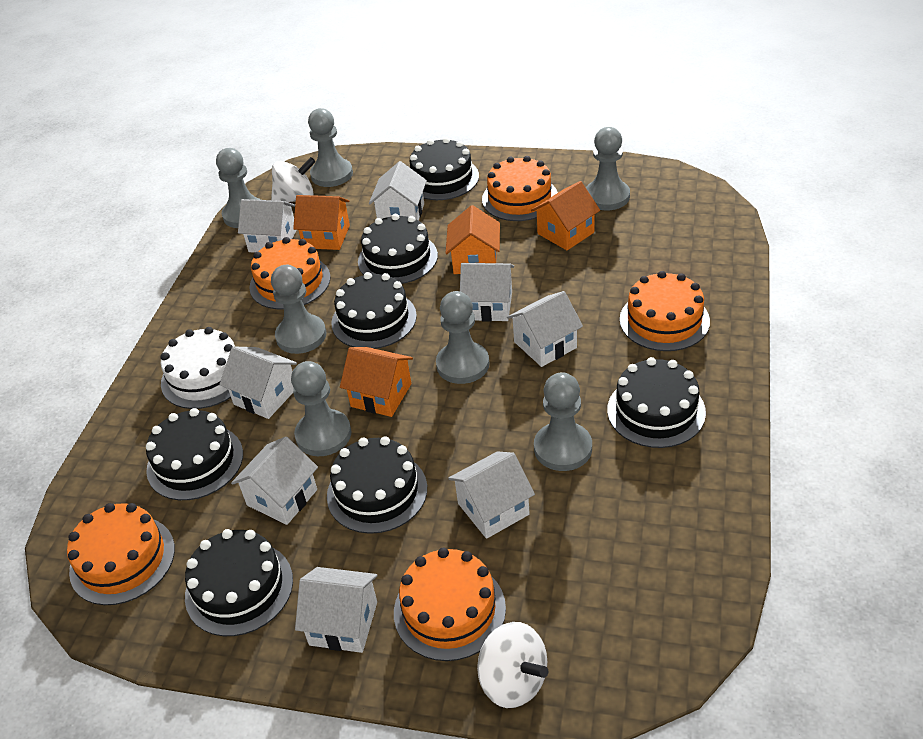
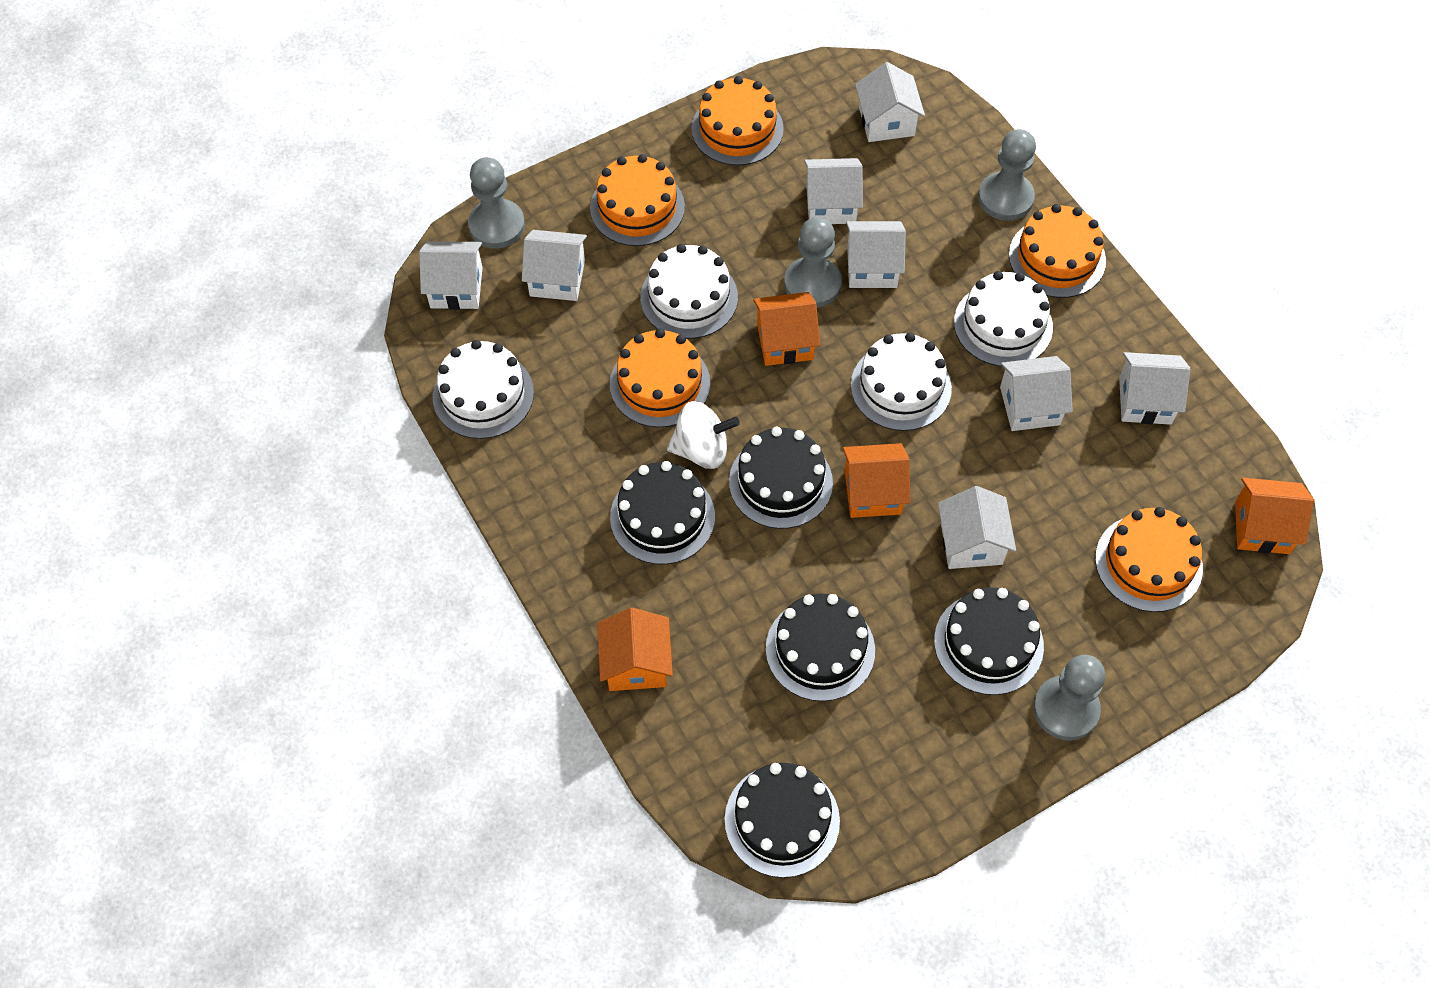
black cake: [146,408,243,500] [185,529,293,636] [327,436,427,534] [331,272,417,349] [358,214,438,284] [410,137,479,200] [607,357,706,448] = 7 -> [610,461,715,565] [725,763,840,878] [729,427,833,529] [766,593,875,701] [934,587,1044,695] = 5
grey pawn: [216,148,261,228] [271,265,326,354] [291,361,351,456] [308,108,353,187] [436,291,489,384] [534,372,592,471] [586,127,630,210] = 7 -> [468,157,525,249] [784,217,842,308] [978,129,1036,221] [1033,655,1105,741] = 4
white cake: [160,327,235,409] = 1 -> [433,340,534,439] [640,244,738,339] [851,333,952,431] [954,271,1053,367] = 4
white spinning top: [271,157,316,202] [477,622,548,708] = 2 -> [667,401,740,469] = 1

